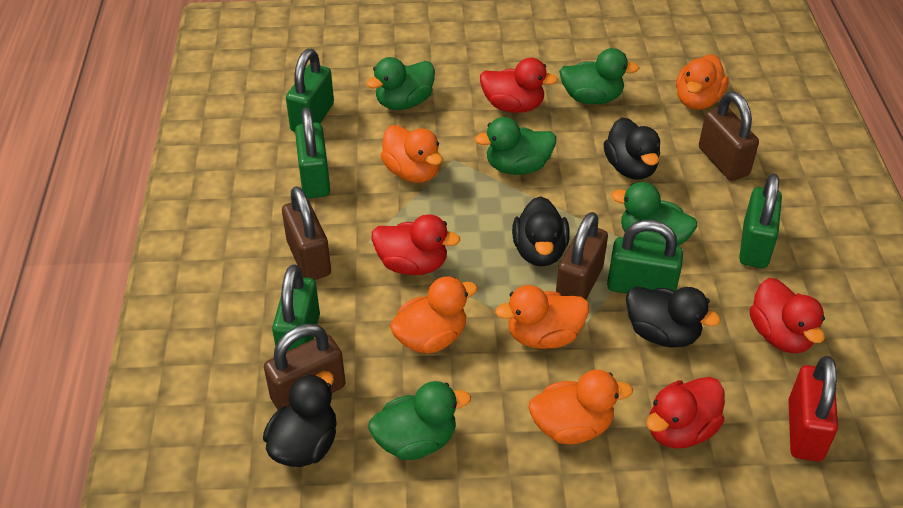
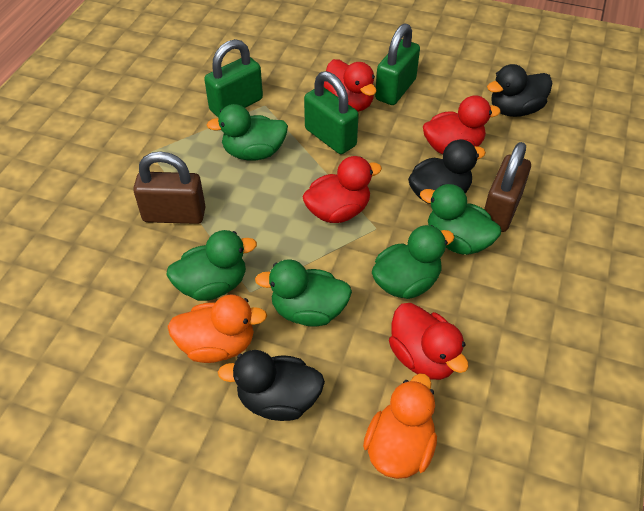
black duck: [263,371,337,467] [512,196,570,267] [603,117,660,180] [626,286,721,347] = 4 -> [218,350,325,421] [408,140,486,204] [487,64,552,117] = 3
brown padlock: [264,324,346,410] [282,186,331,280] [556,212,608,300] [699,92,759,181] = 4 -> [133,151,206,224] [484,142,531,232] = 2
green padlock: [272,264,320,351] [286,49,334,132] [295,108,330,198] [607,220,683,294] [739,173,782,268] = 5 -> [204,39,263,118] [304,71,359,154] [375,23,420,105] = 3
orange duck: [381,125,442,183] [390,277,478,354] [495,285,589,349] [529,370,633,444] [676,54,729,110] = 5 -> [167,295,267,363] [363,373,437,479] = 2
red padlock: [788,356,838,461] = 1 -> none = 0

